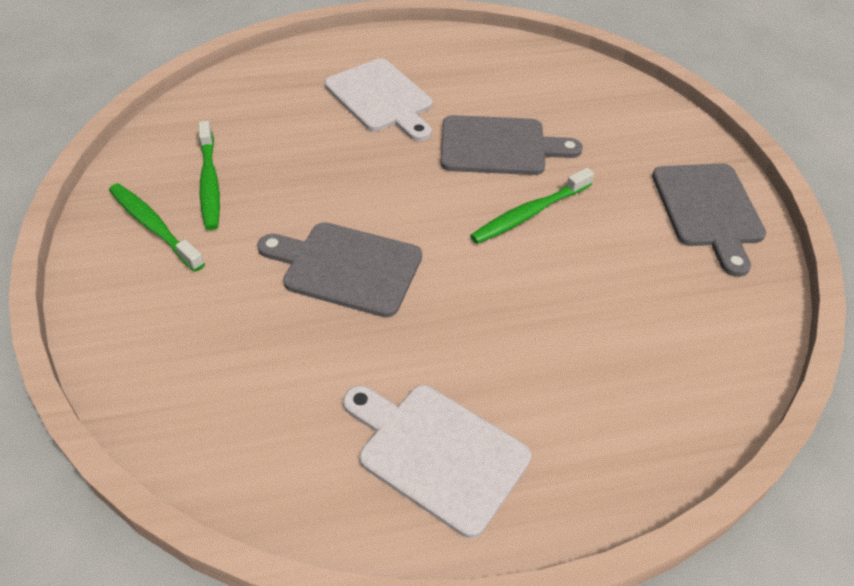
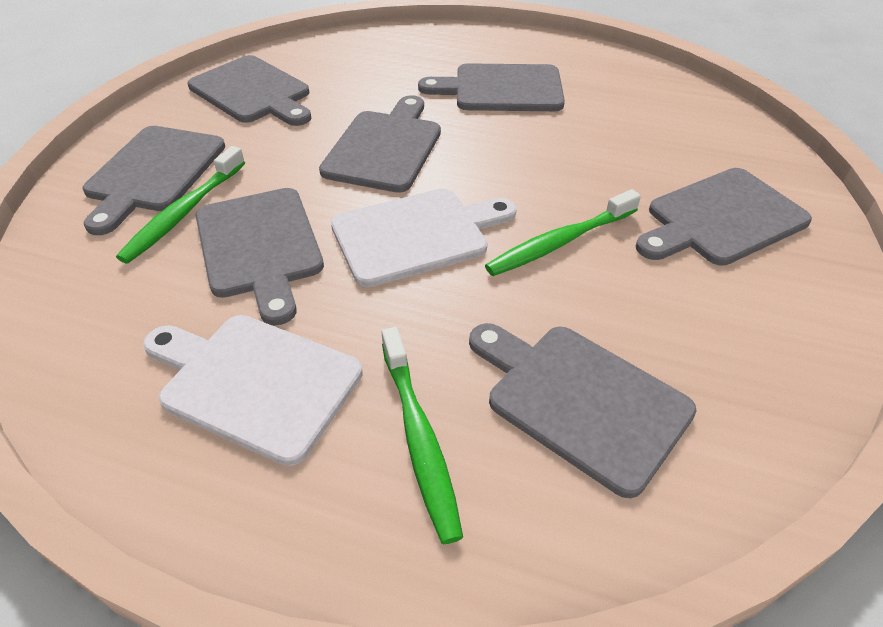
grey cutting board: [257,222,422,317] [440,115,583,175] [652,163,766,277] = 3 -> [83,126,225,235] [188,55,312,126] [195,188,324,325] [319,95,441,193] [418,63,565,111] [469,323,697,498] [636,168,812,266] = 7

